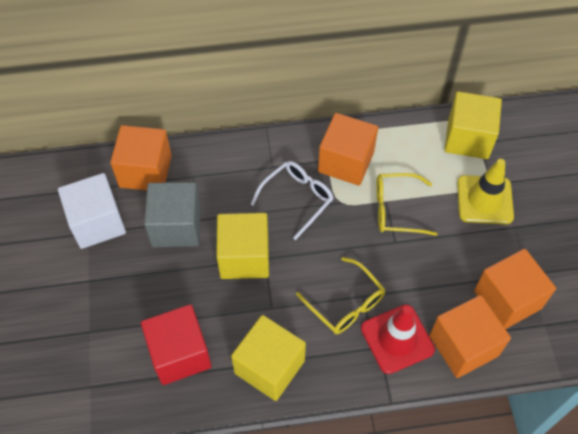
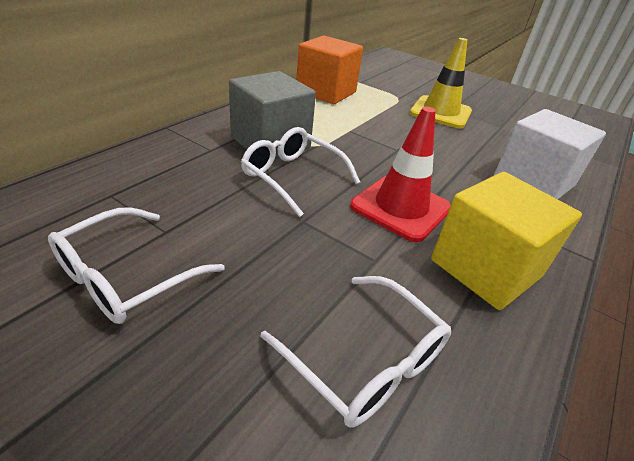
orange cube: [110,125,172,190] [318,113,378,186] [429,295,511,378] [474,249,556,329] = 4 -> [296,35,363,104] = 1
red cube: [141,304,212,385] = 1 -> none = 0
white glasses: [251,161,334,240] = 1 -> [48,207,225,324] [241,127,360,217] [260,276,451,428] = 3
yellow cube: [216,213,269,279] [231,315,306,401] [444,91,502,159] = 3 -> [431,172,582,310] = 1
yellow glasses: [296,257,386,334] [376,173,437,236] = 2 -> none = 0

